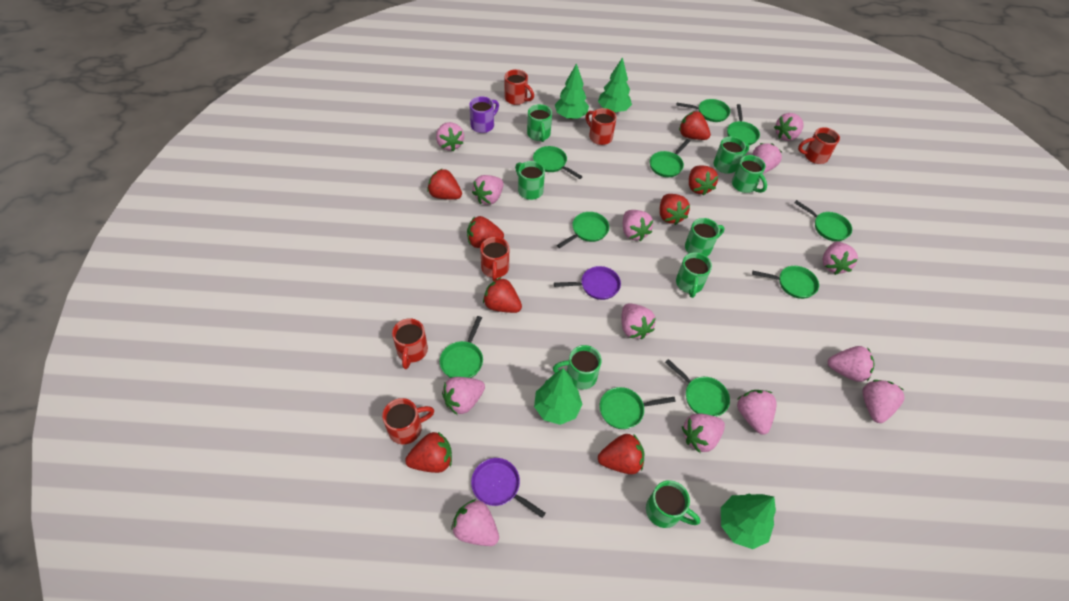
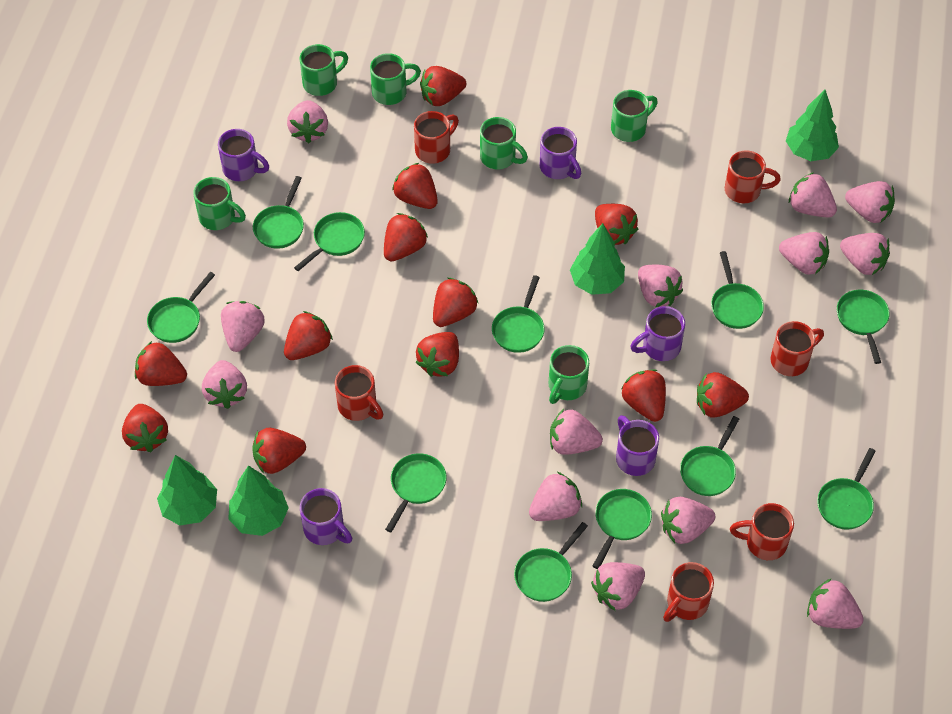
green mug: [515,161,545,200] [527,104,552,142] [553,345,602,390] [646,480,700,528] [676,252,712,298] [685,218,724,256] [714,136,749,174] [732,155,767,193] = 8 -> [193,177,246,230] [300,44,348,96] [370,53,421,105] [480,117,528,169] [549,345,589,404] [611,90,658,142] = 6
green pan: [440,316,483,378] [533,146,583,179] [557,212,609,248] [600,387,676,429] [650,139,690,177] [665,359,730,417] [676,99,730,122] [727,104,760,145] [752,266,819,299] [794,200,852,241] = 10 -> [147,272,215,343] [253,176,304,249] [294,212,365,271] [385,453,446,532] [492,275,545,353] [514,522,588,602] [593,489,652,569] [680,416,739,496] [711,251,764,329] [817,448,876,530] [837,290,890,364] = 11
purple mug: [469,96,499,133] = 1 -> [218,129,269,181] [300,488,352,545] [540,127,581,179] [616,415,659,476] [630,306,685,361] = 5
purple pan: [471,458,546,518] [554,266,621,300] = 2 -> none = 0
red strawberry: [405,432,452,473] [427,168,462,199] [467,216,504,248] [483,277,522,313] [598,434,644,474] [660,194,690,225] [679,111,711,140] [689,165,718,196] = 8 -> [122,404,168,452] [135,341,187,386] [252,428,306,474] [284,311,333,360] [384,213,428,261] [392,163,438,209] [416,332,459,377] [420,66,466,106] [433,278,479,327] [595,204,638,245] [621,369,666,422] [697,372,749,418] = 12

